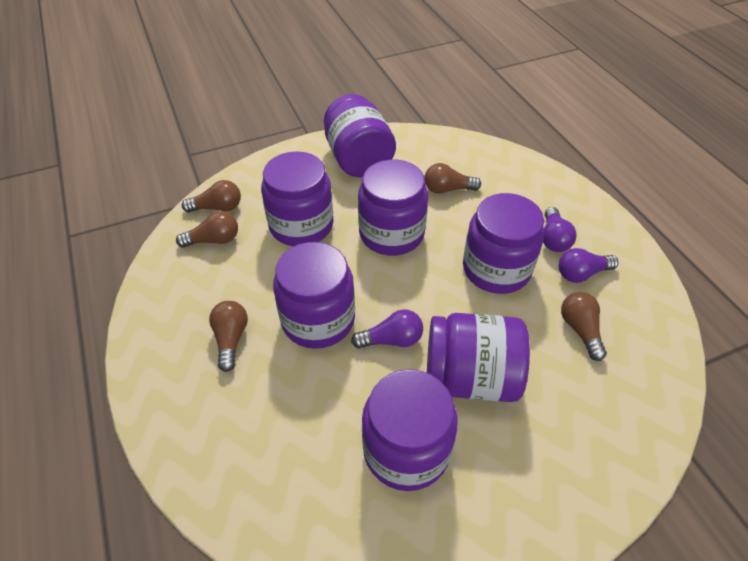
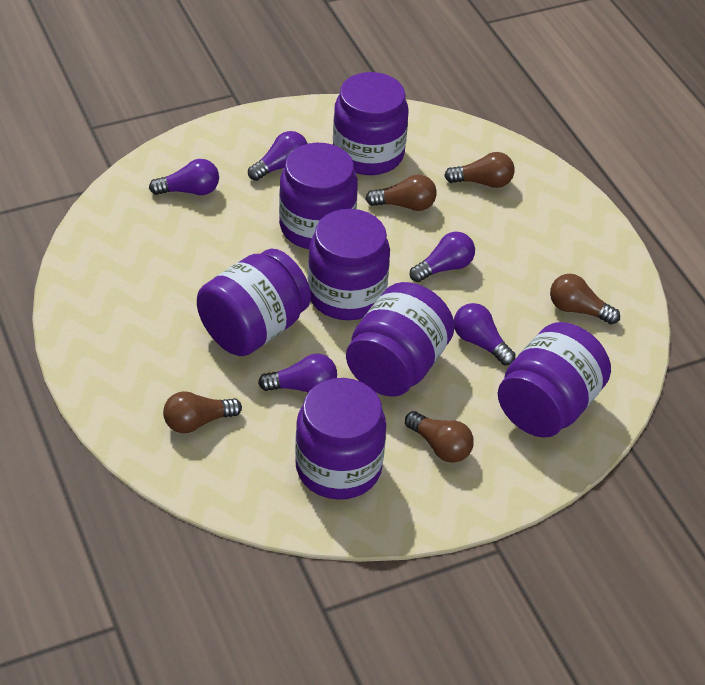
purple light bulb: [351,309,423,349] [543,207,577,252] [559,248,619,283] = 3 -> [149,159,219,195] [248,131,308,181] [258,354,337,392] [410,232,475,282] [454,303,516,365] = 5

